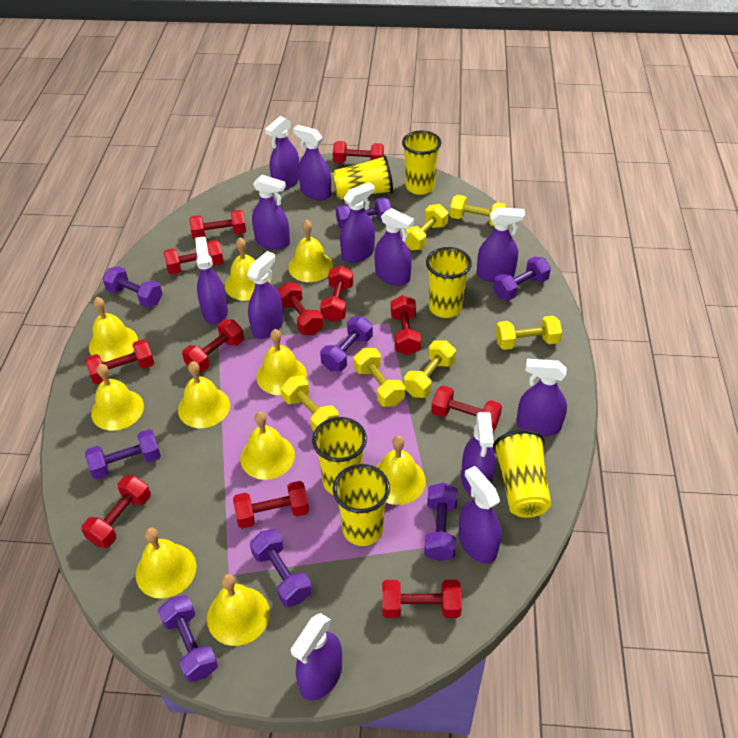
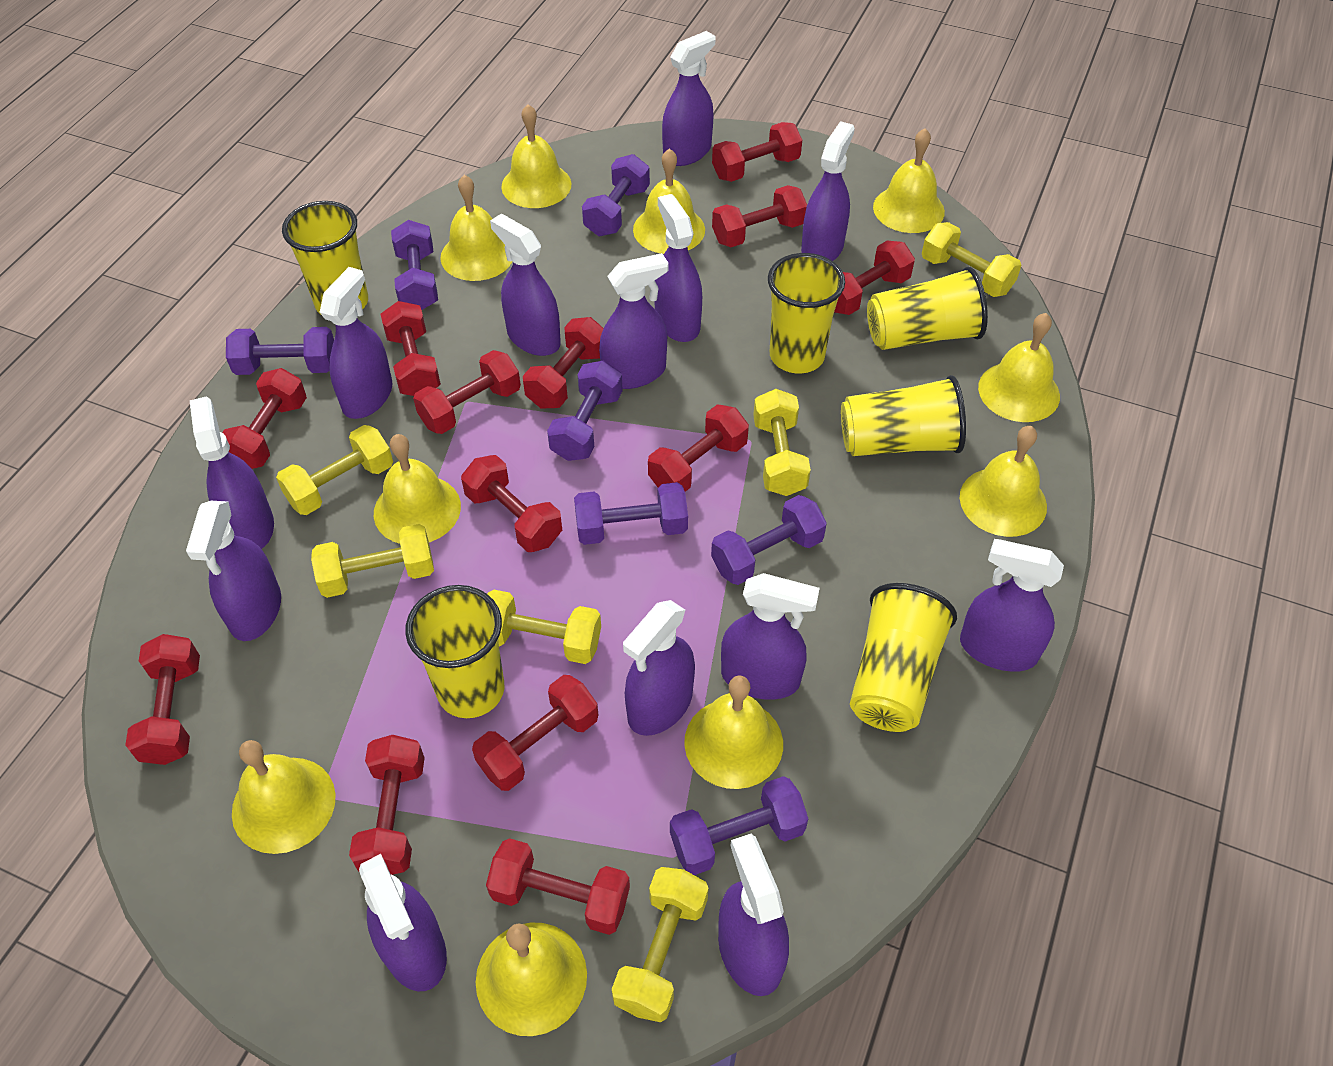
purple dumbbell: [85,429,161,480] [103,266,163,308] [158,595,218,682] [250,529,312,607] [320,316,373,371] [336,198,391,229] [424,483,458,561] [493,256,551,300] = 8 -> [226,327,334,375] [391,220,438,310] [547,360,623,461] [574,482,688,545] [582,154,650,236] [670,776,808,875] [711,495,827,585] = 7
purple spray bottle: [195,237,228,325] [247,251,283,339] [252,175,290,250] [265,116,299,190] [291,613,342,700] [293,125,331,200] [340,182,375,263] [375,208,414,285] [459,466,501,564] [461,412,496,498] [477,207,525,282] [517,359,567,436] = 12 -> [186,501,281,641] [190,396,274,549] [320,267,392,419] [359,854,447,991] [490,214,561,356] [599,253,668,389] [623,600,695,736] [654,194,702,342] [662,31,715,166] [718,834,789,996] [721,573,820,700] [801,121,855,261] [960,539,1064,672] = 13
red dumbbell: [81,475,151,548] [85,339,154,384] [164,240,224,275] [182,319,244,372] [189,210,246,240] [233,481,309,529] [278,282,324,335] [320,265,353,322] [333,141,384,163] [382,580,462,618] [391,295,421,355] [431,385,502,432] = 12 -> [125,634,200,765] [222,368,307,469] [349,735,425,875] [381,301,441,396] [413,350,521,434] [461,455,562,552] [472,675,598,791] [486,838,630,935] [523,317,604,408] [648,404,749,492] [712,122,802,182] [712,185,807,247] [834,241,915,315] = 13

